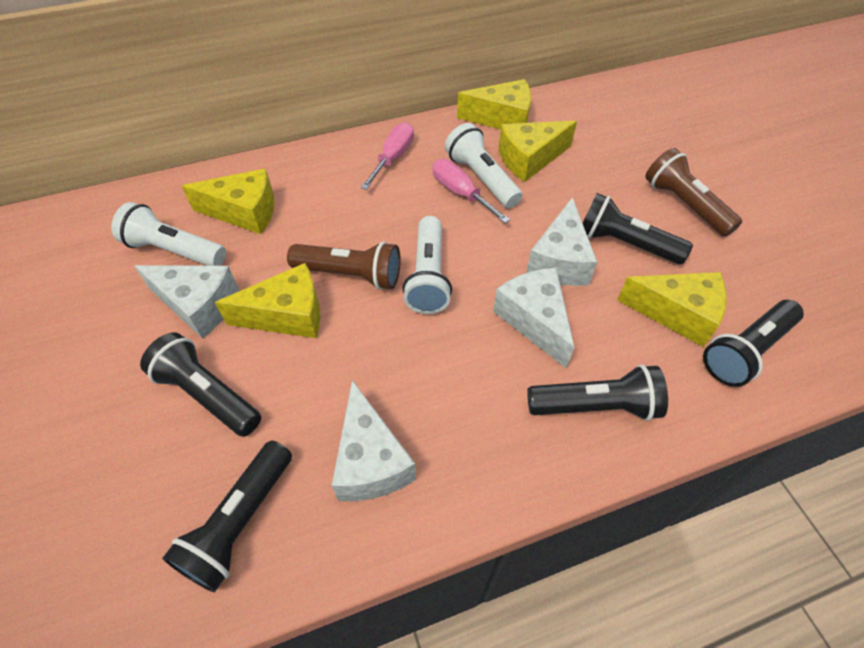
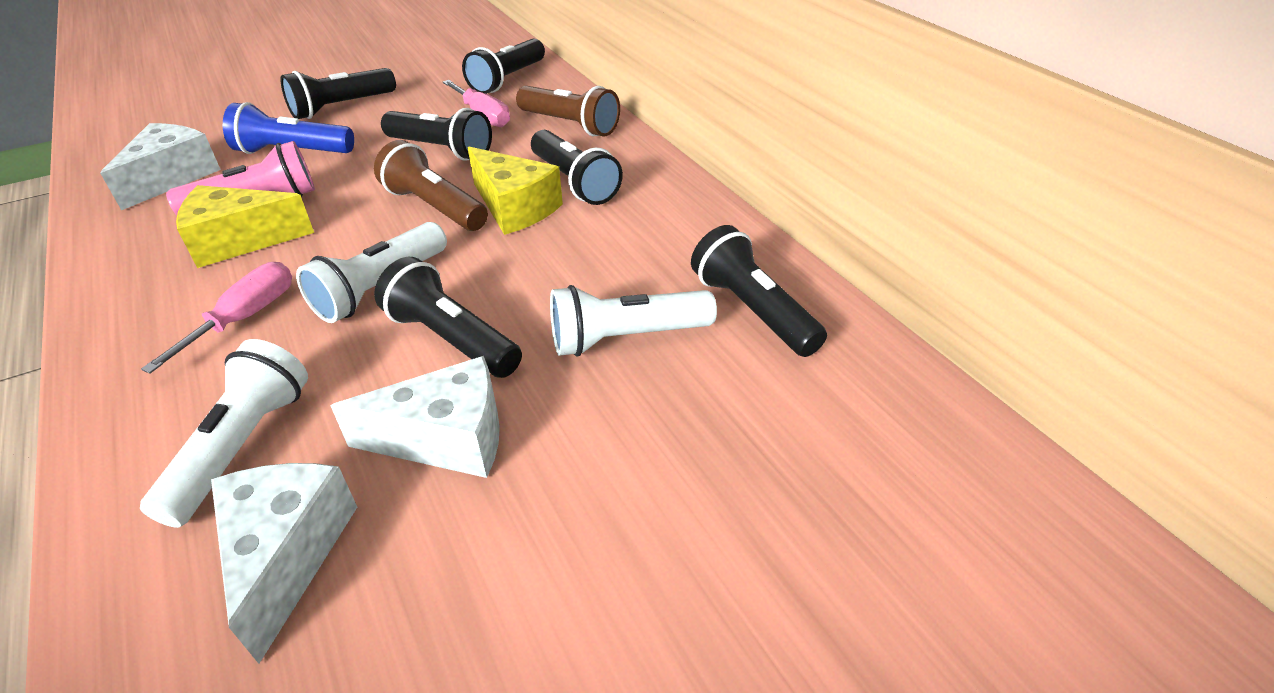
black flashlight: [140,332,261,437] [162,441,292,592] [527,364,668,421] [583,193,693,264] [703,300,804,387] = 5 -> [280,68,396,119] [374,257,522,378] [381,108,492,161] [462,39,545,94] [531,130,623,205] [691,225,827,357] = 6
blue flashlight: none = 0 -> [223,102,354,154] = 1
pink flashlight: none = 0 -> [166,141,315,215] = 1
white cheese: [135,265,239,339] [332,380,416,501] [493,268,575,368] [526,198,597,286] = 4 -> [100,123,221,210] [211,463,357,664] [331,356,500,478] = 3
yellow cheese: [182,169,274,234] [215,263,320,338] [457,79,531,130] [498,121,577,182] [617,272,727,347] = 5 -> [176,185,314,268] [467,147,563,235] = 2

